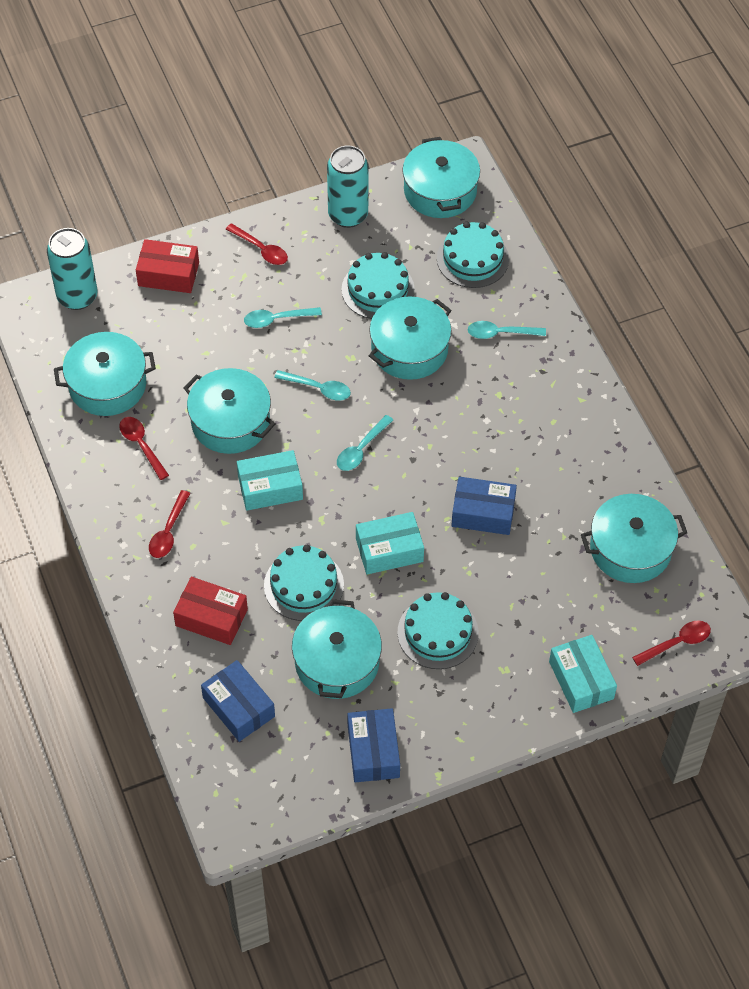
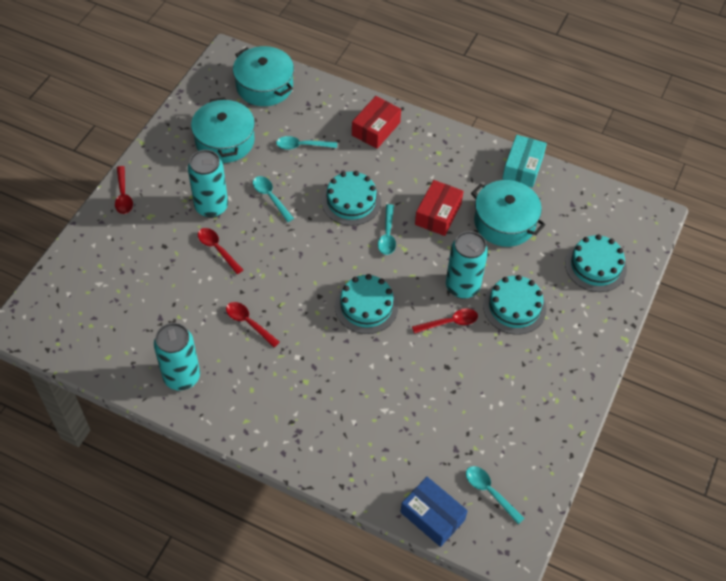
blue box: [201,660,275,742] [347,708,400,782] [451,477,517,535] = 3 -> [401,477,468,547] = 1
turquoise box: [237,450,303,511] [356,512,424,574] [549,635,617,713] = 3 -> [502,135,547,188] = 1
turquoise can: [47,228,97,310] [327,145,369,228] = 2 -> [154,323,200,391] [188,150,228,218] [446,231,488,299] = 3
turquoise pot: [54,332,156,416] [184,368,275,454] [292,599,382,699] [369,296,451,380] [402,137,480,218] [581,494,687,583] = 6 -> [191,97,255,163] [233,46,294,106] [471,180,546,247] = 3

